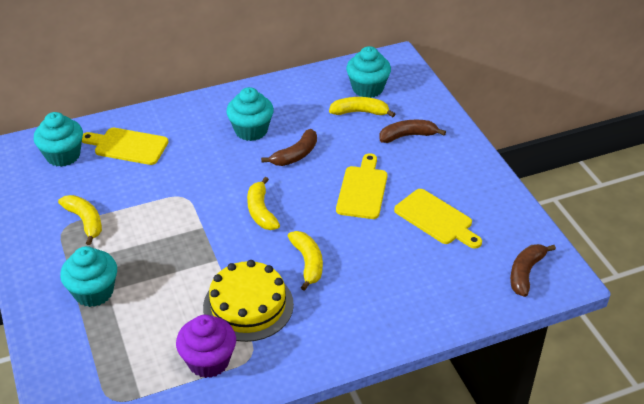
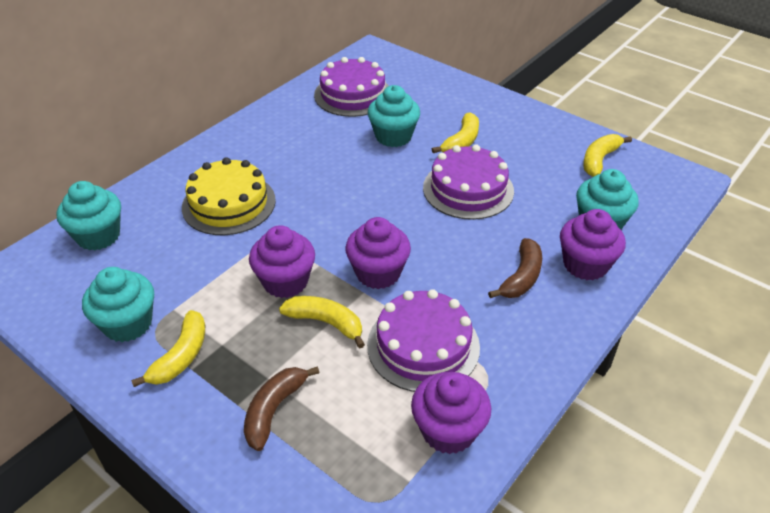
brown banana: [261,129,317,166] [379,120,446,143] [510,244,556,297] = 3 -> [244,366,320,451] [488,238,542,298] = 2
purple cake: none = 0 -> [314,57,388,117] [367,289,480,392] [423,145,514,220] = 3
purple cupcake: [176,315,236,378] = 1 -> [249,225,315,298] [345,217,411,289] [411,372,491,454] [560,209,626,280] = 4
yellow cutting board: [82,128,168,165] [336,153,387,219] [394,189,482,249] = 3 -> none = 0

